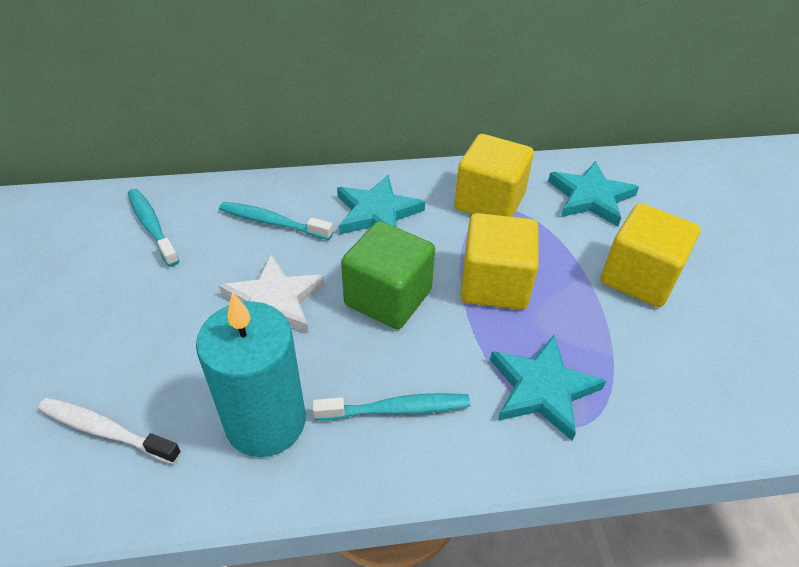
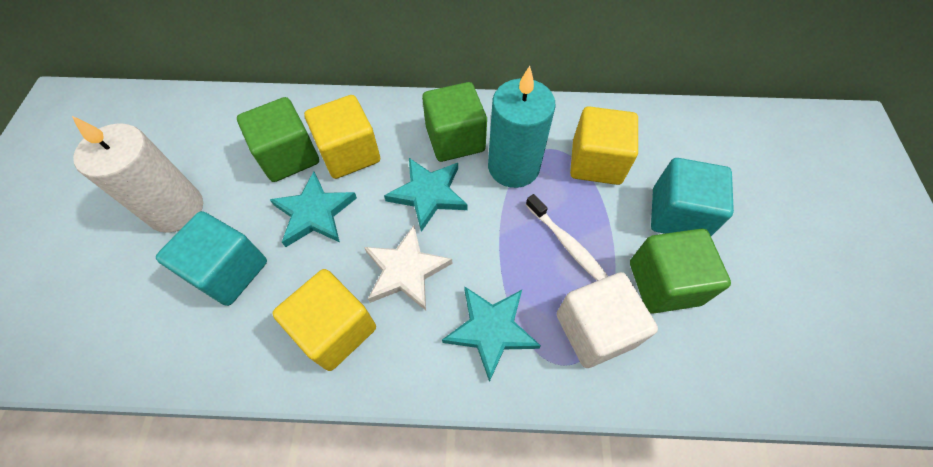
green cube: [341,221,435,330] = 1 -> [237,97,319,182] [422,82,487,162] [630,229,731,313] = 3
turquoise cube: none = 0 -> [156,211,267,306] [651,158,734,236] = 2
turquoise toothbrush: [128,189,179,267] [219,202,333,240] [312,393,470,420] = 3 -> none = 0
white candle: none = 0 -> [72,116,203,233] = 1
white cube: none = 0 -> [556,272,658,368] = 1

